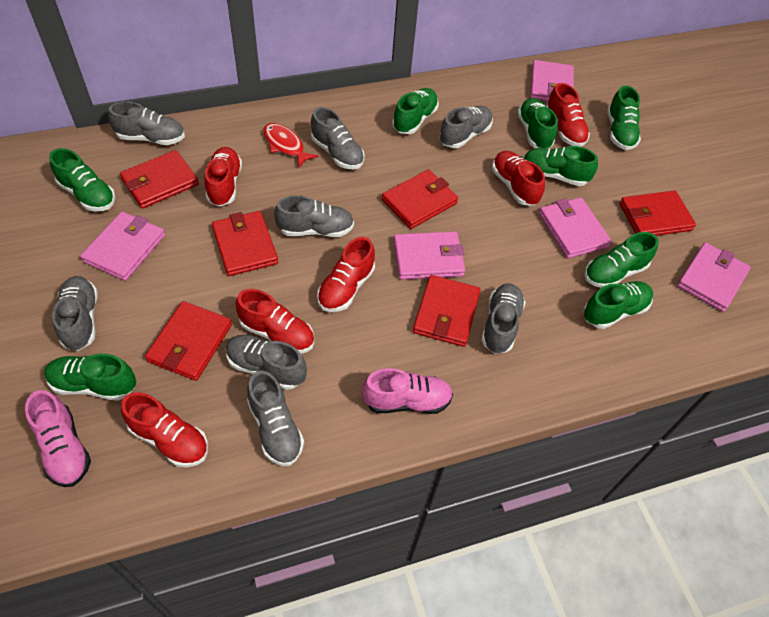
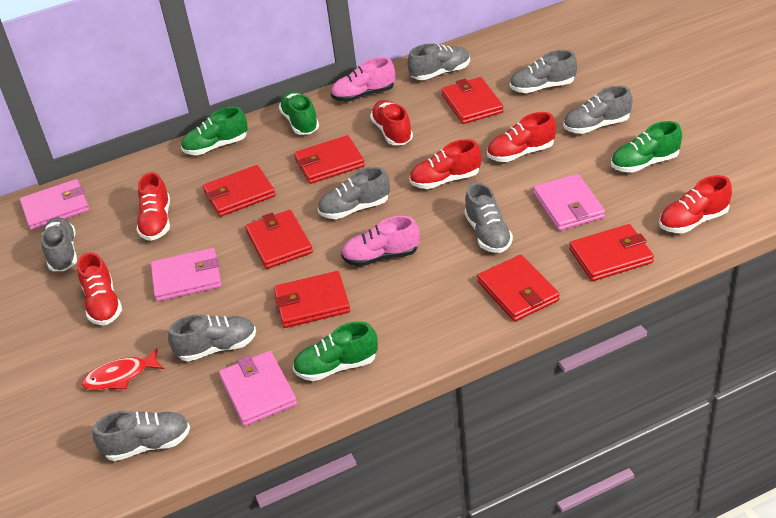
green shoe: [44,354,136,401] [49,148,115,211] [392,88,439,134] [517,98,558,149] [523,146,598,186] [583,281,653,329] [584,232,659,288] [607,86,641,150] = 8 -> [181,107,248,155] [279,91,319,135] [293,321,378,381] [611,121,682,173] = 4
pink wallet: [80,212,165,281] [394,231,465,280] [530,60,574,102] [539,197,612,258] [677,243,751,312] = 5 -> [20,179,89,230] [151,248,222,302] [219,351,297,426] [533,174,605,231] = 4
red wallet: [120,150,199,209] [145,301,232,381] [212,211,278,276] [382,169,458,229] [413,275,480,347] [620,190,696,236] = 6 -> [203,165,275,217] [245,210,313,269] [274,271,350,328] [294,135,365,184] [441,77,504,124] [477,255,560,322] [569,224,654,281] = 7

